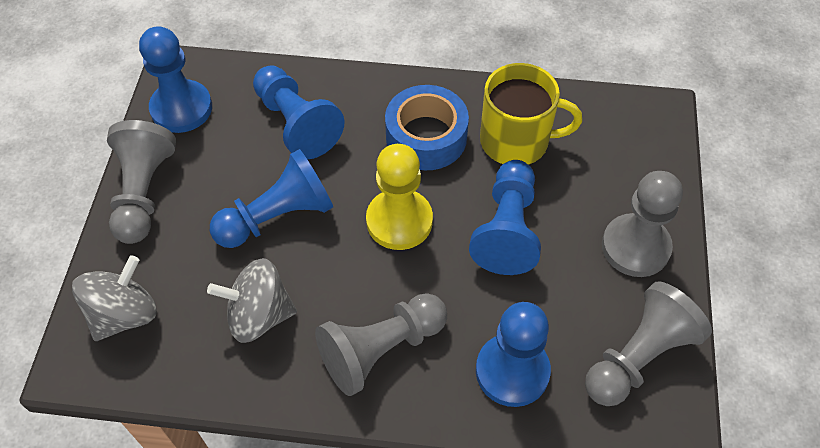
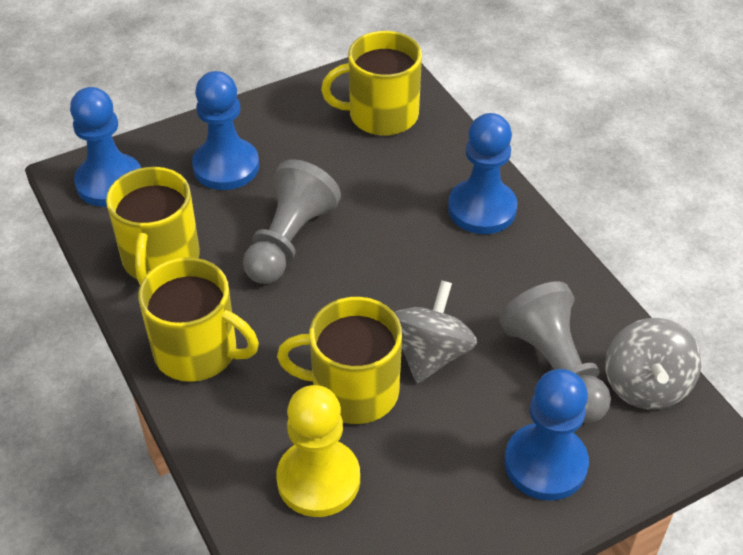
blue pawn: [139,26,212,133] [210,149,333,248] [253,65,344,160] [469,160,541,275] [476,302,551,407] = 5 -> [70,87,141,207] [192,71,259,190] [448,113,517,234] [505,369,589,501] = 4
blue tape: [385,85,469,170] = 1 -> none = 0
grey pawn: [107,120,176,244] [315,293,447,396] [585,281,712,406] [602,171,683,277] = 4 -> [243,159,341,284] [499,281,611,423] = 2
yellow mug: [480,63,582,165] = 1 -> [106,167,200,285] [138,257,259,382] [277,297,402,424] [321,31,422,136] = 4

